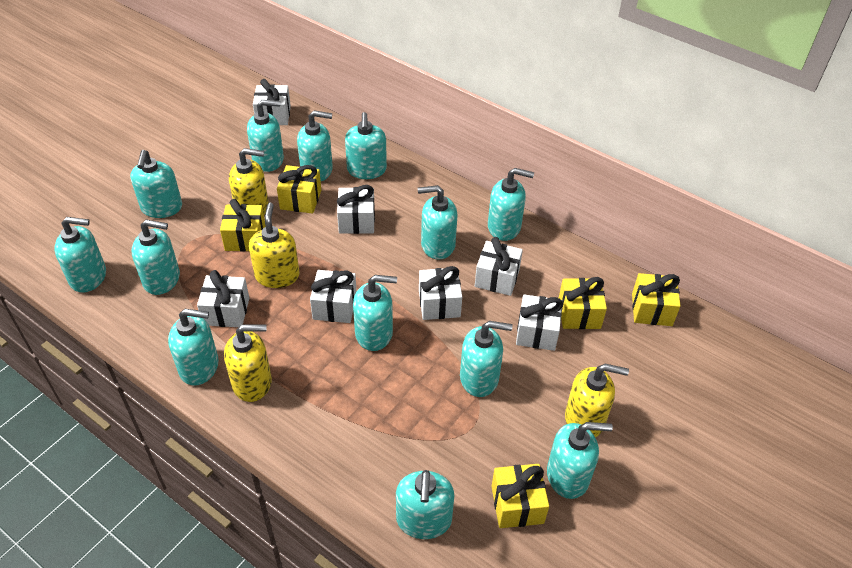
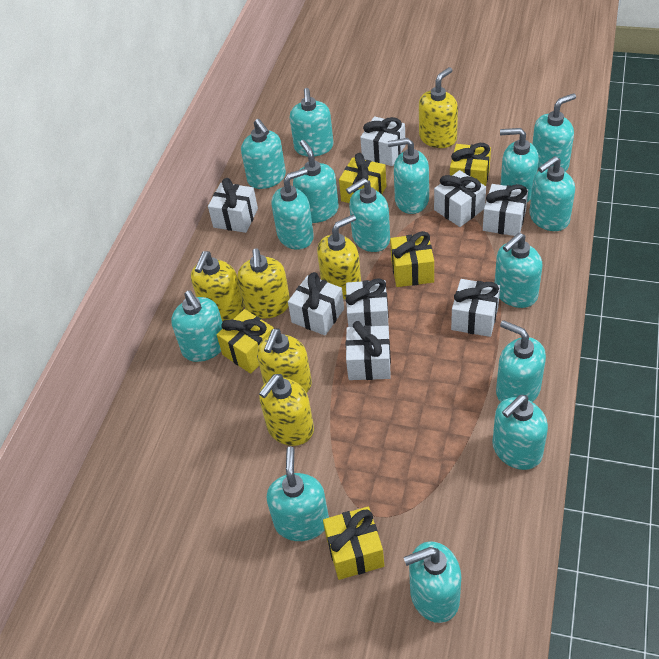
turquoise soap dispenser: [54,217,106,293] [130,150,182,218] [131,219,180,295] [168,309,219,386] [247,100,284,172] [297,111,333,181] [345,112,387,179] [353,275,397,351] [396,470,454,539] [418,185,457,260] [460,321,513,397] [488,168,534,241] [547,422,613,499] = 13 -> [171,290,222,362] [241,119,286,189] [267,447,329,541] [272,168,314,250] [290,88,334,157] [293,140,339,223] [346,178,390,252] [388,138,429,214] [403,541,461,623] [492,395,548,470] [495,233,542,308] [496,320,546,402] [500,128,539,202] [529,156,575,231] [532,93,576,172] = 15
white gift: [197,270,249,327] [253,79,291,125] [310,270,357,323] [337,185,375,234] [419,266,462,320] [475,237,523,296] [516,294,563,351] = 7 -> [208,178,258,233] [288,272,344,336] [346,278,389,327] [346,321,391,380] [360,117,405,166] [434,170,486,227] [451,279,500,337] [483,184,528,236] = 8
yellow soap dispenser: [224,325,272,402] [229,148,269,215] [249,203,299,288] [565,364,629,437] = 4 -> [191,251,244,321] [237,248,290,319] [257,328,312,393] [259,374,314,446] [317,215,361,299] [419,67,458,148] = 6

